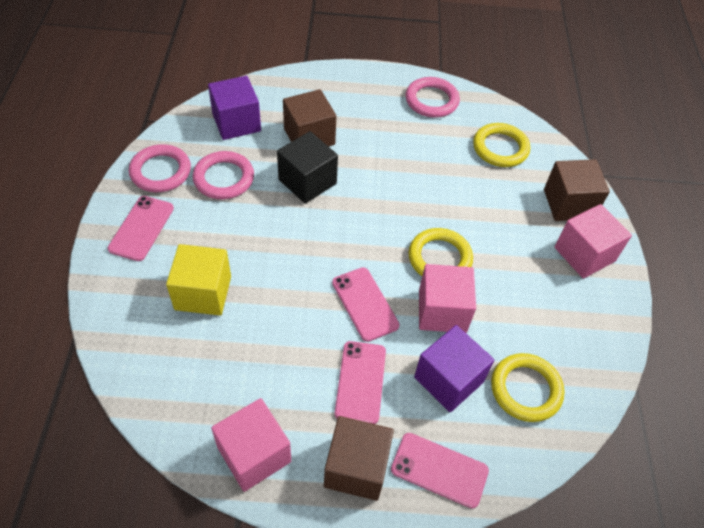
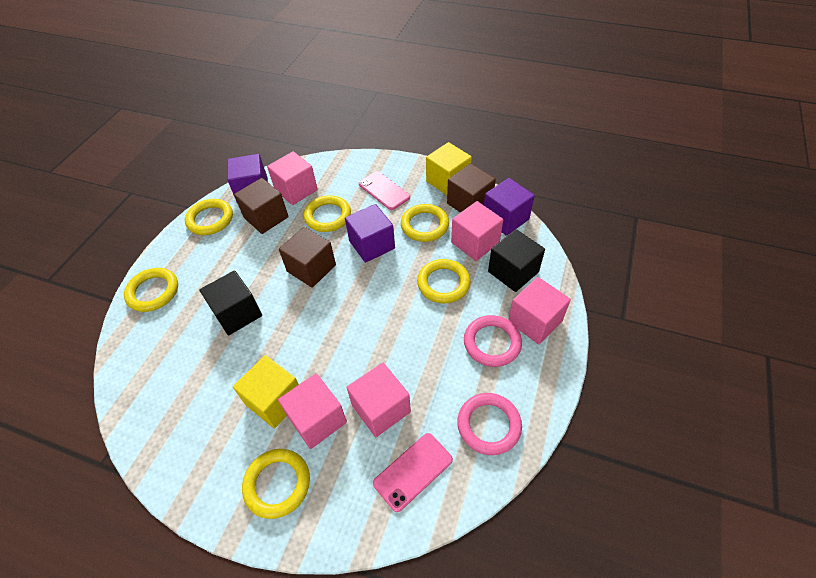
black cube: [277,131,338,204] = 1 -> [199,270,262,336] [488,229,545,292] = 2
pink cube: [211,398,291,492] [419,264,476,333] [555,204,632,279] = 3 -> [267,151,318,205] [278,373,347,449] [346,363,411,437] [451,201,503,261] [508,277,571,345] = 5
pink phone: [108,196,174,261] [332,267,400,342] [335,341,386,424] [391,433,489,509] = 4 -> [359,171,410,210] [373,433,453,512] = 2
pink ring: [129,144,191,192] [193,151,254,199] [406,77,460,118] = 3 -> [457,393,522,455] [464,315,522,367] = 2
purple cube: [208,76,261,140] [414,325,494,412] = 2 -> [227,154,268,202] [345,204,395,263] [484,178,535,236] = 3
yellow cube: [166,244,231,315] = 1 -> [233,355,299,429] [426,142,472,195] = 2
yellow ring: [408,228,473,276] [473,123,530,167] [491,353,565,422] = 3 -> [124,268,178,312] [185,199,233,235] [242,449,310,519] [304,195,351,232] [401,204,449,242] [417,259,471,303] = 6

